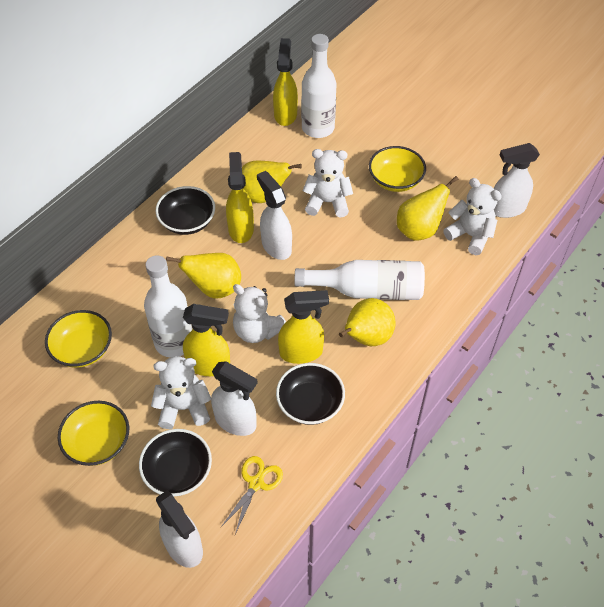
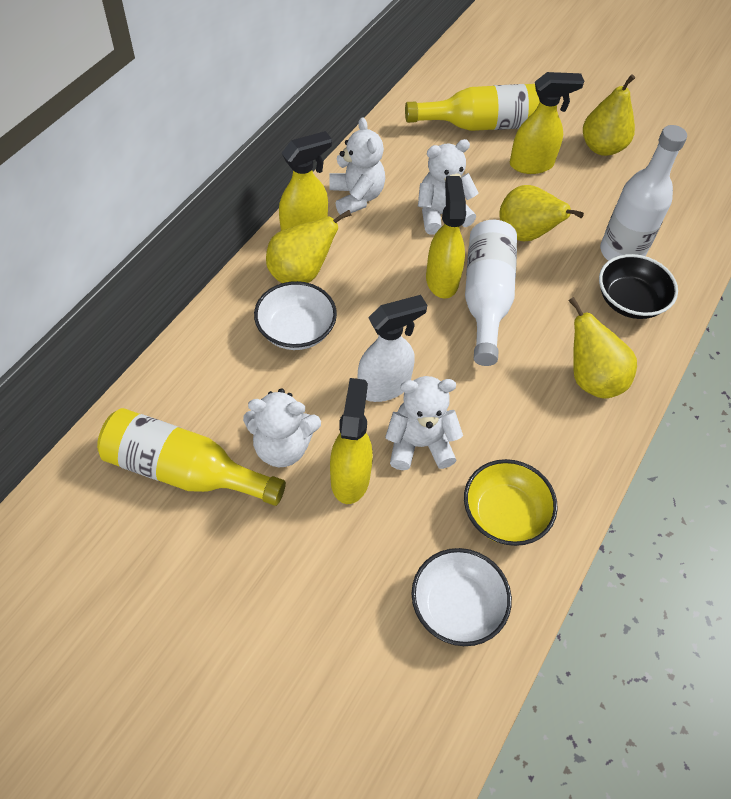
black bowl: [139,429,212,496] [156,186,215,235] [276,363,345,425] = 3 -> [599,254,678,319] = 1
white bottle: [144,255,192,357] [294,260,425,300] [301,34,337,138] = 3 -> [465,220,517,366] [600,125,687,261] = 2
white bowl: none = 0 -> [254,281,337,350] [412,548,512,646] = 2
white spray bottle: [156,490,203,568] [211,361,257,436] [257,171,292,260] [494,143,540,218] = 4 -> [357,295,427,402] = 1
yellow bottle: none = 0 -> [97,408,286,506] [405,84,540,131] = 2
yellow bowl: [45,310,112,368] [58,401,129,466] [369,146,426,192] = 3 -> [464,459,558,546] = 1
yellow scissors: [221,456,283,534] = 1 -> none = 0

